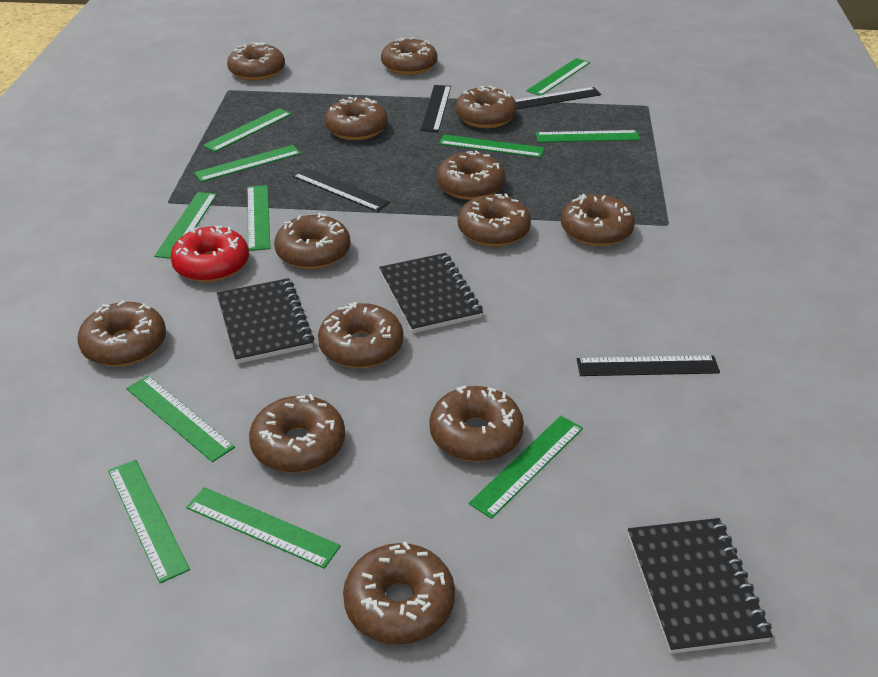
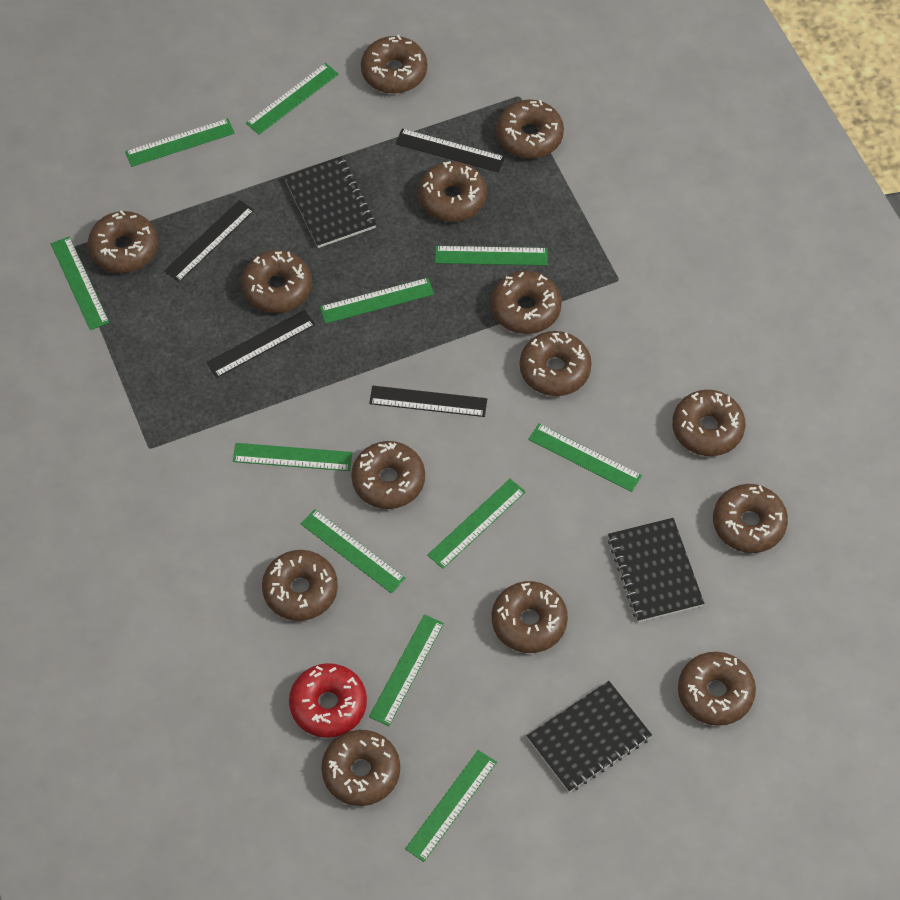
brown donut: [78,301,166,367] [227,42,285,81] [249,394,345,473] [274,213,350,269] [318,302,403,368] [324,97,388,140] [343,541,455,644] [381,37,437,75] [429,386,524,462] [436,150,505,200] [455,85,517,128] [458,194,531,247] [561,194,635,246] = 13 -> [88,210,158,273] [242,250,312,313] [262,550,338,621] [321,730,400,806] [351,441,425,509] [361,35,427,94] [418,161,487,222] [491,271,562,334] [492,581,568,653] [496,99,564,159] [520,331,592,396] [672,390,745,456] [678,652,756,726] [713,484,788,553] = 14

